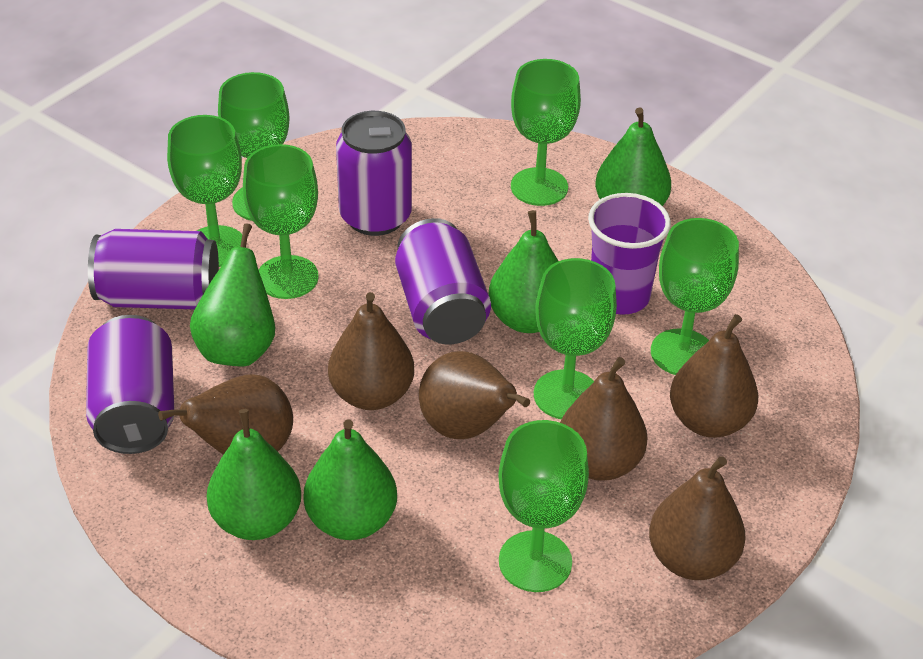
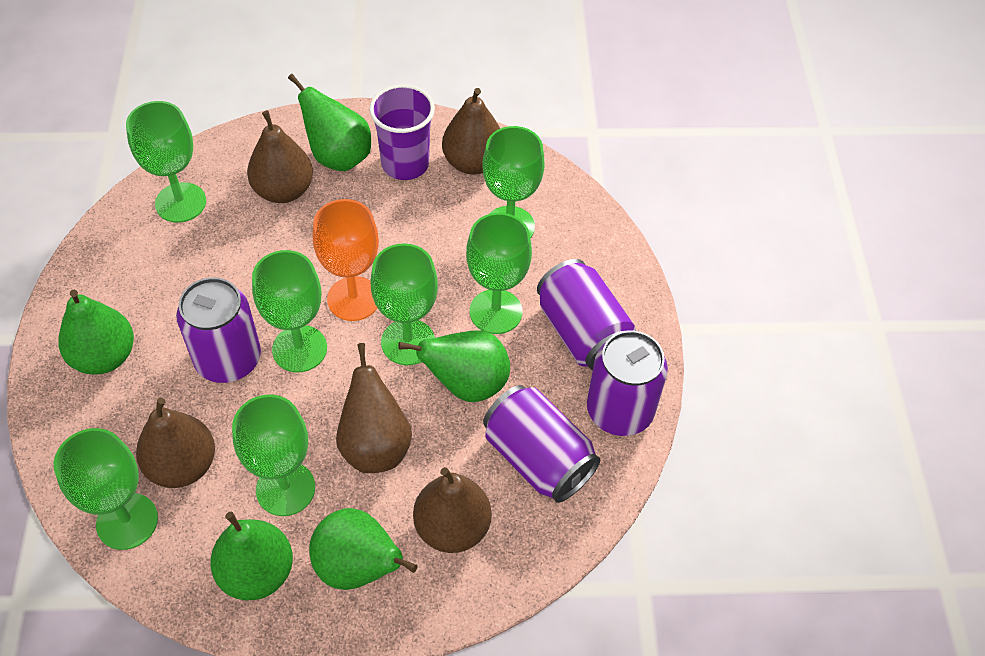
brown pear: [158,374,293,455] [328,292,414,410] [419,351,530,439] [560,357,648,481] [649,456,745,580] [670,314,758,438] = 6 -> [136,398,215,488] [247,110,313,203] [336,343,412,473] [413,467,491,553] [442,88,500,175] = 5
orange goblet: none = 0 -> [313,199,379,321] = 1

